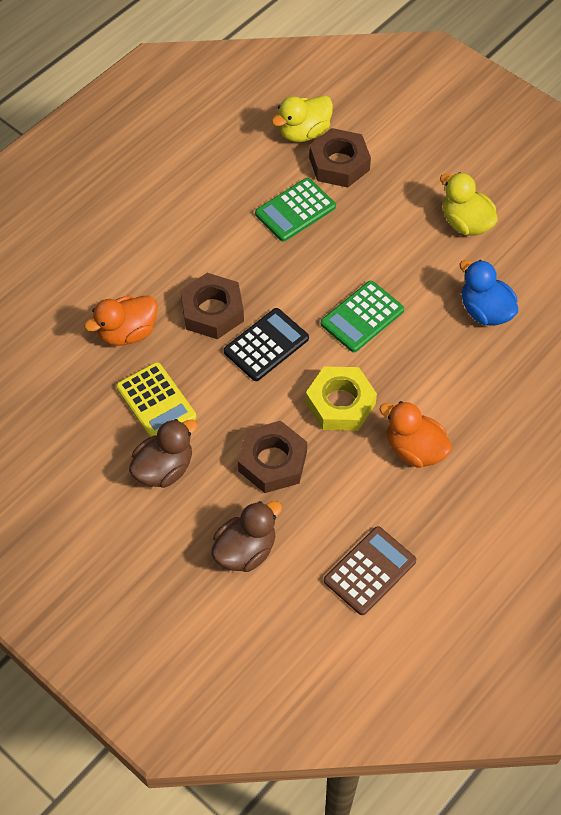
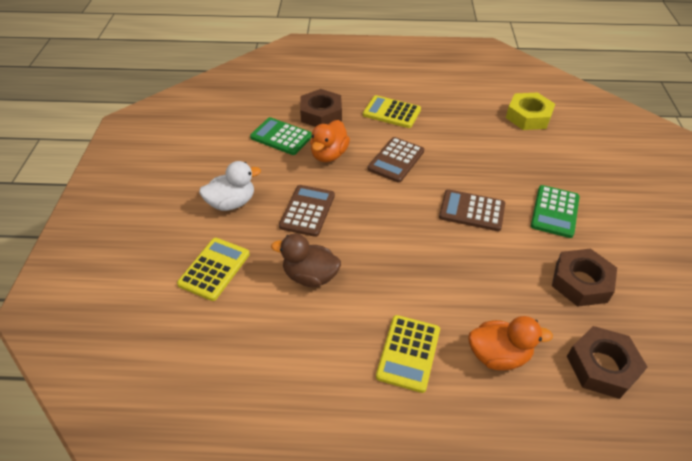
black calculator: [224,308,309,381] = 1 -> none = 0
blue duck: [460,260,518,326] = 1 -> none = 0
brown calculator: [324,526,416,615] = 1 -> [279,185,335,237] [368,137,424,183] [439,189,505,231] = 3
brown duck: [129,419,198,488] [211,501,282,572] = 2 -> [271,234,341,287] = 1
white duck: none = 0 -> [199,161,261,211] = 1
yellow calculator: [116,362,196,437] = 1 -> [177,238,250,301] [363,95,421,128] [376,315,440,393] = 3
yellow duck: [272,95,333,142] [440,172,498,236] = 2 -> none = 0

